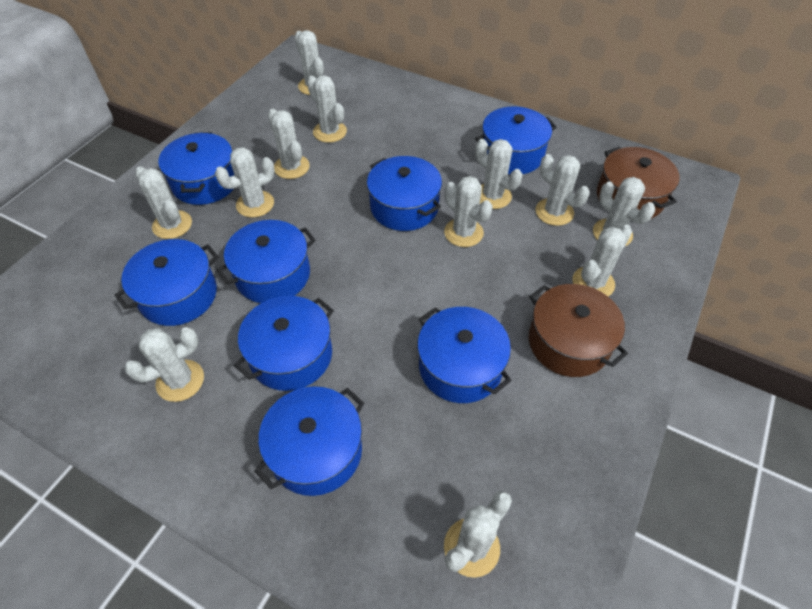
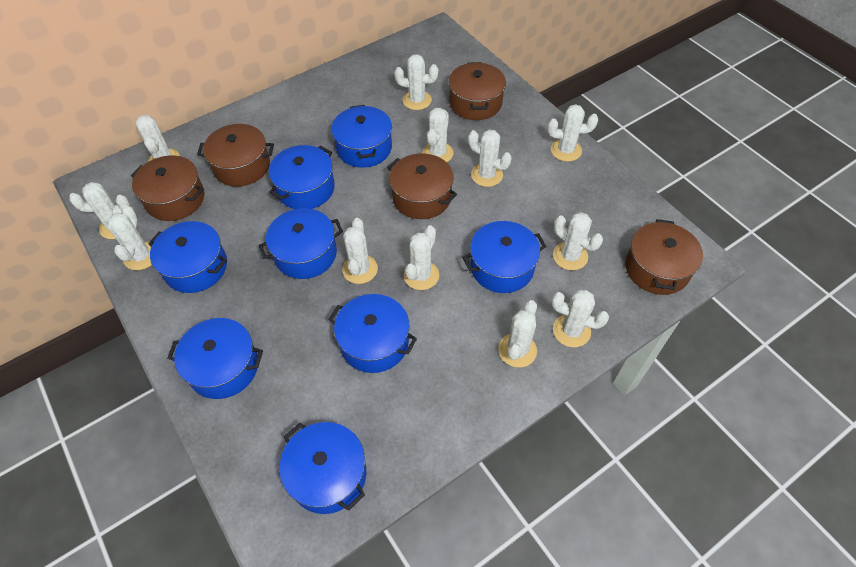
brown pot: [529,284,628,377] [597,147,680,219] = 2 -> [131,155,205,221] [197,124,274,187] [387,153,457,219] [449,62,506,120] [625,219,703,295] = 5

